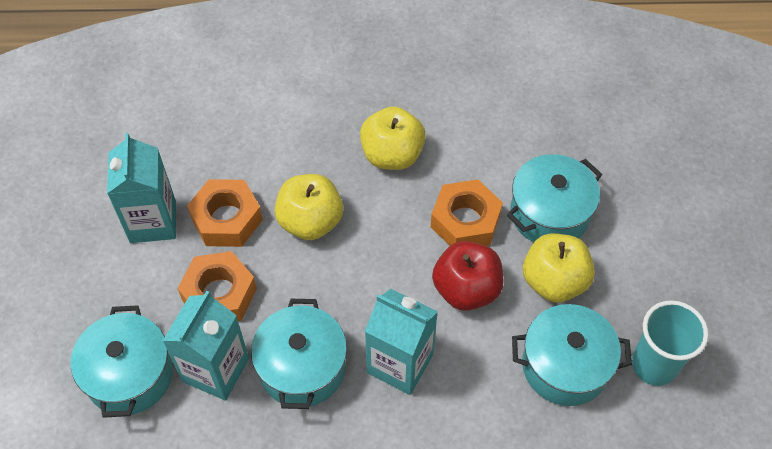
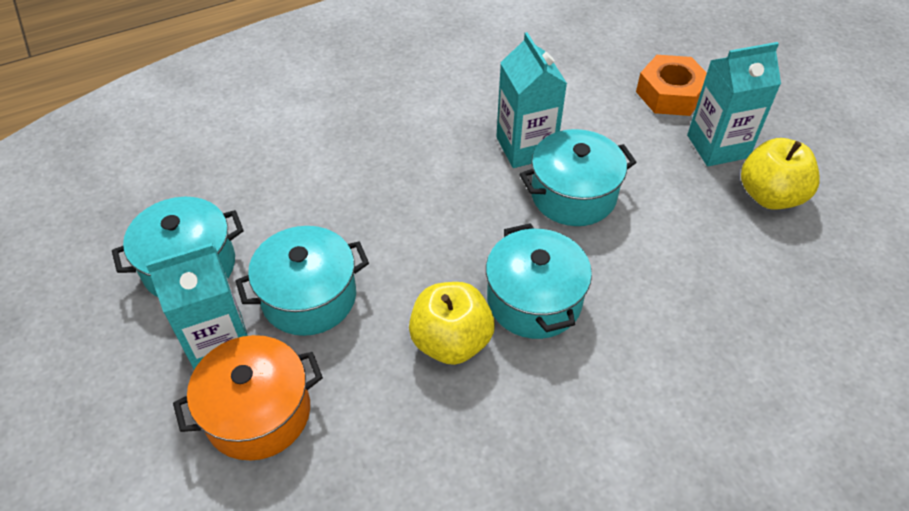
orange nut: [177,251,257,321] [187,179,263,247] [431,179,503,246] = 3 -> [636,55,707,116] = 1
orange pot: none = 0 -> [173,335,323,461] = 1
red apple: [432,241,504,311] = 1 -> none = 0
turquoise cup: [632,300,709,386] = 1 -> none = 0
yellow apple: [275,174,343,240] [360,106,426,170] [523,234,595,302] = 3 -> [409,282,495,365] [741,138,820,210] = 2

